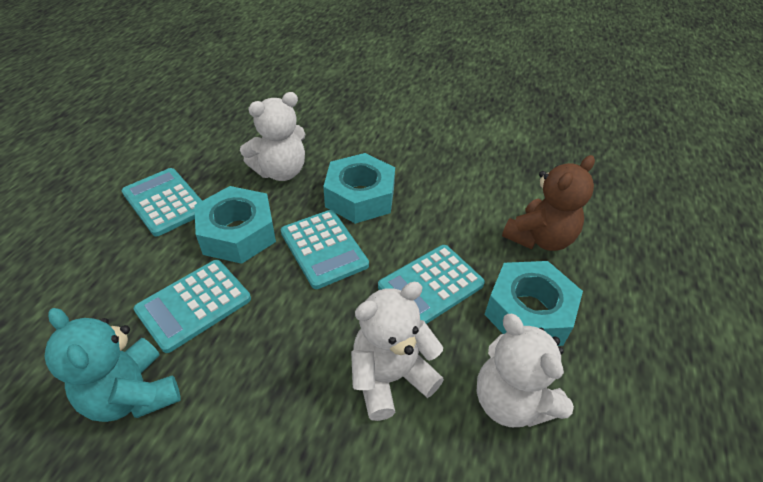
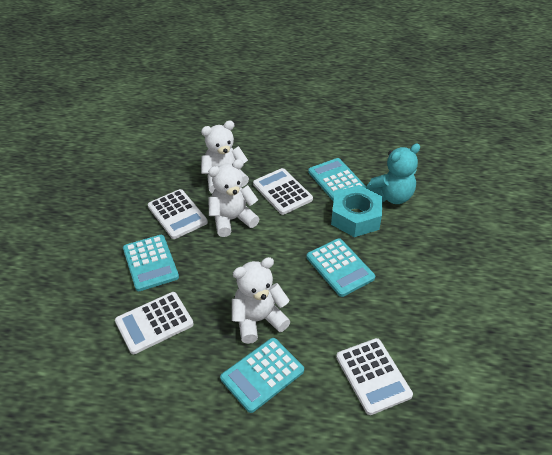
brown teddy bear: [502,155,595,251] = 1 -> none = 0
turquoise nut: [194,186,276,264] [323,153,395,224] [484,261,583,346] = 3 -> [331,185,383,237] = 1
white calculator: none = 0 -> [115,292,194,354] [148,189,208,239] [253,168,313,215] [336,338,413,415] = 4

